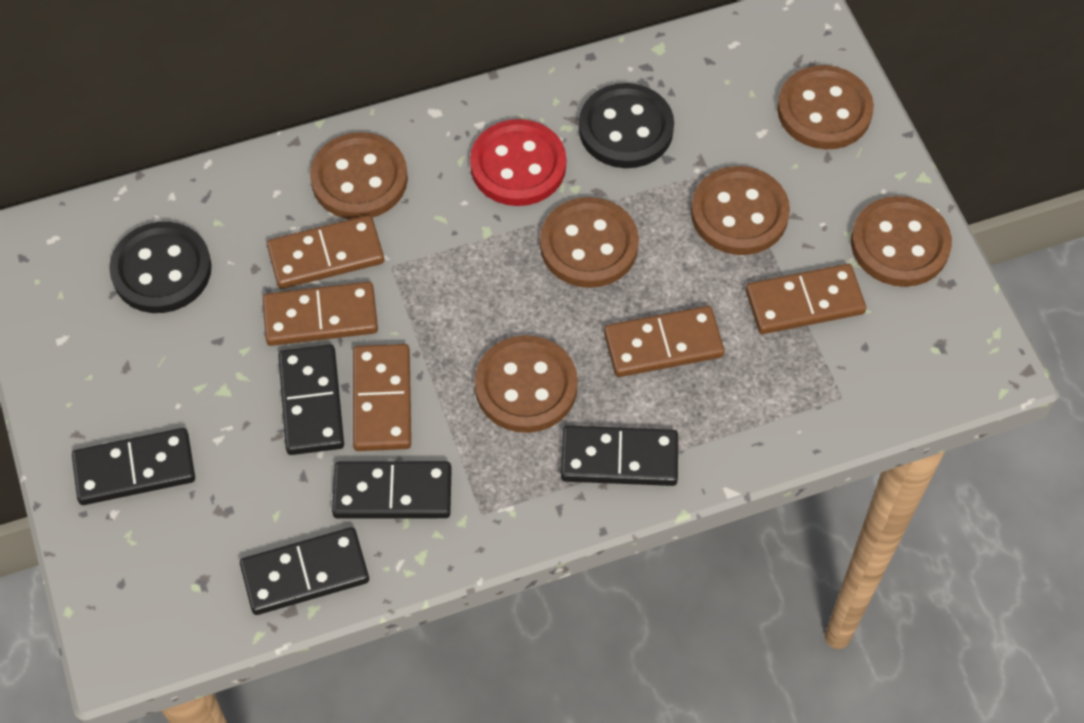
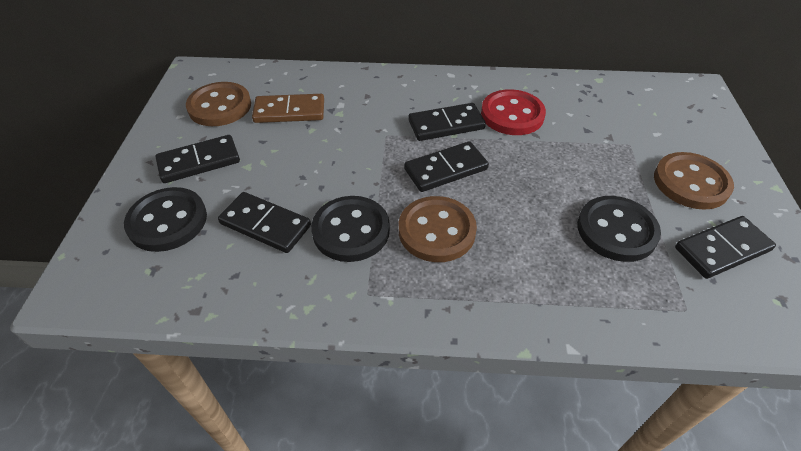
black button: [109,222,212,313] [579,83,674,168] = 2 -> [124,187,207,252] [311,196,390,262] [577,196,661,262] = 3
brown button: [310,132,408,219] [475,335,578,433] [540,197,639,288] [691,166,790,255] [777,65,874,149] [851,196,952,287] = 6 -> [186,82,251,126] [399,196,477,262] [654,152,734,210] = 3
brown domino: [263,282,378,346] [267,215,384,289] [353,344,411,451] [604,306,725,377] [746,264,866,334] = 5 -> [252,94,324,123] = 1

